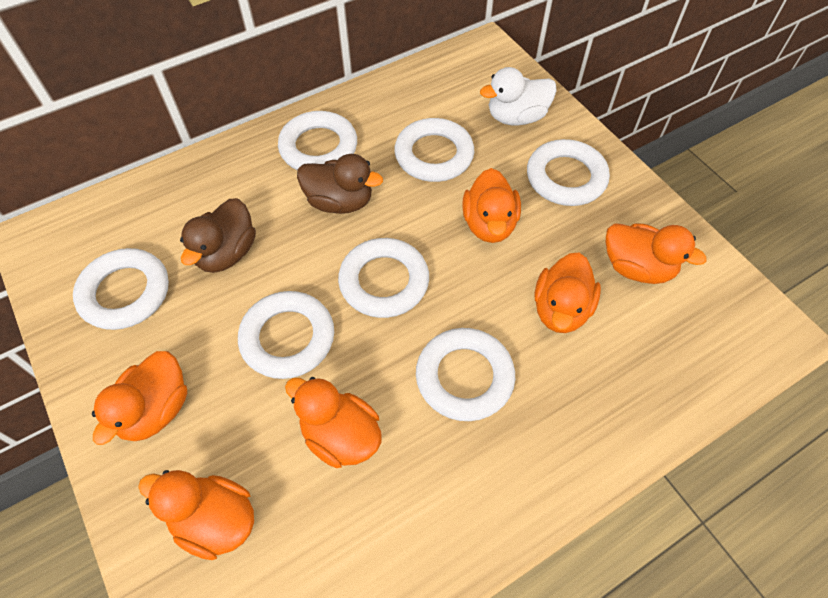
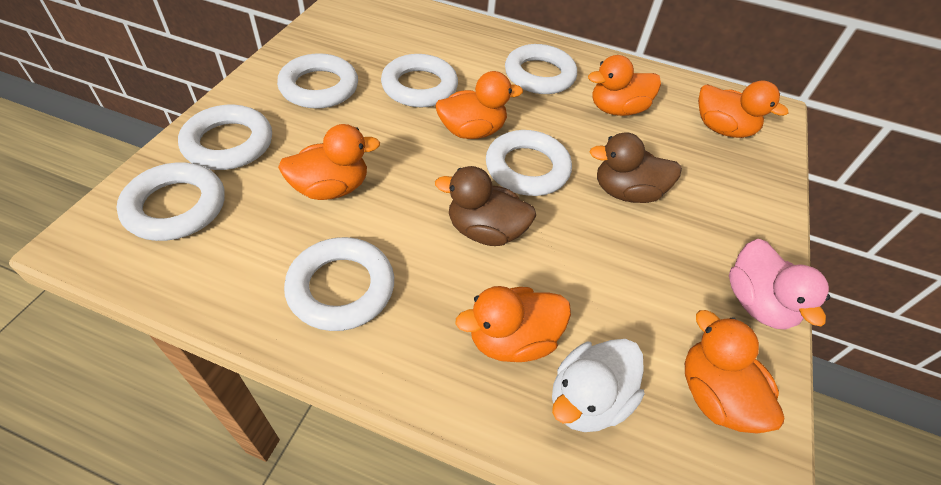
pink duck: none = 0 -> [729,239,830,330] = 1

